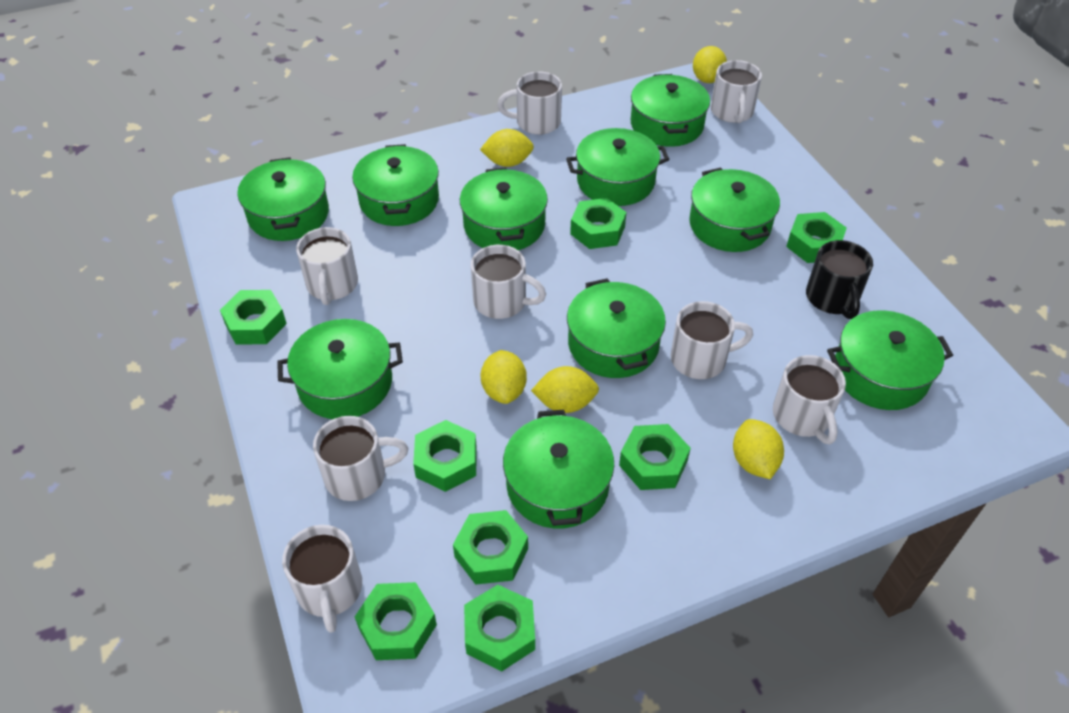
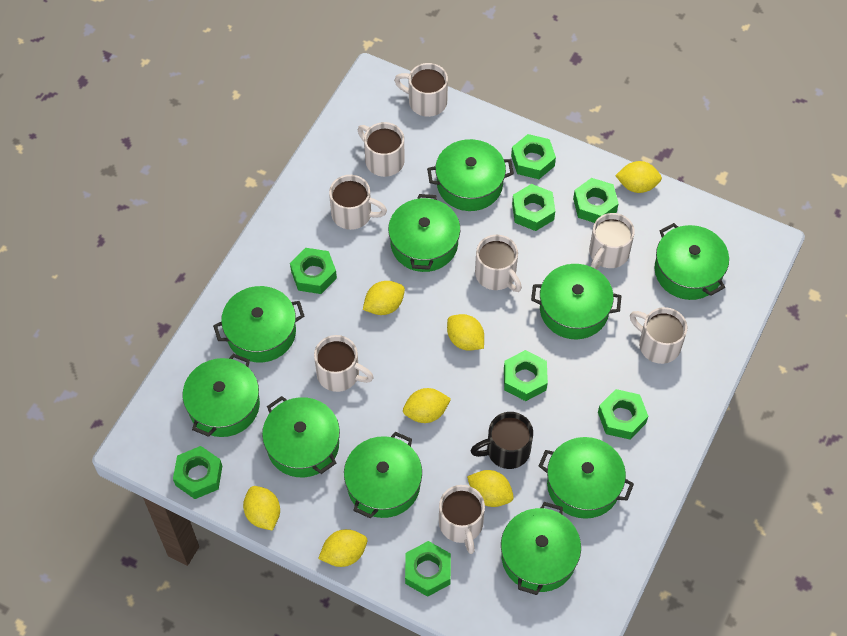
yellow lemon: [480,129,534,167] [481,350,527,404] [531,366,599,413] [693,46,727,83] [733,419,784,479] = 5 -> [243,486,280,531] [318,529,367,567] [363,281,405,315] [403,388,451,423] [447,314,484,351] [467,470,514,507] [615,161,662,193] = 7

